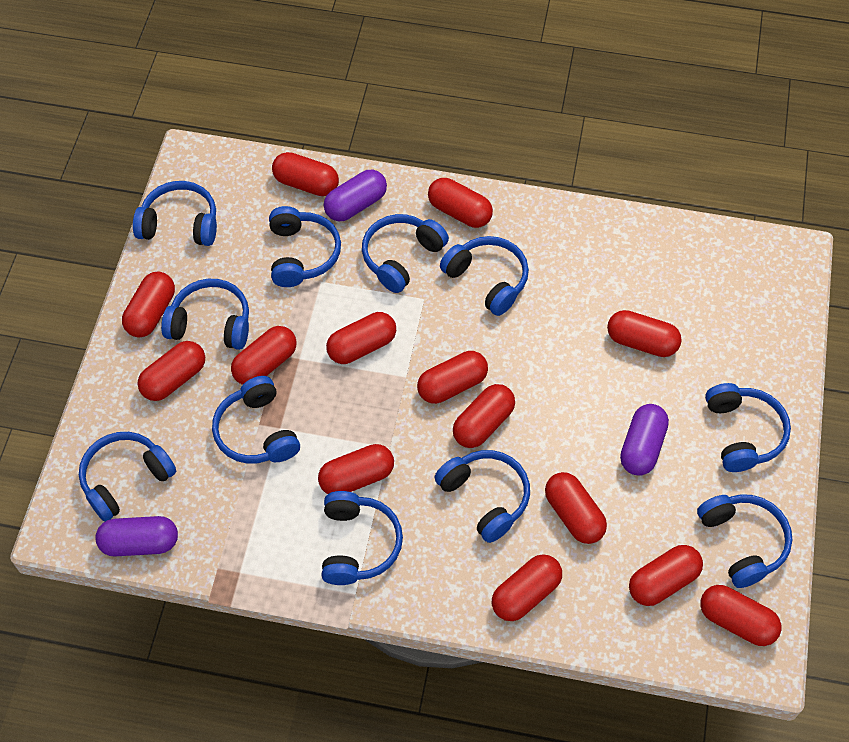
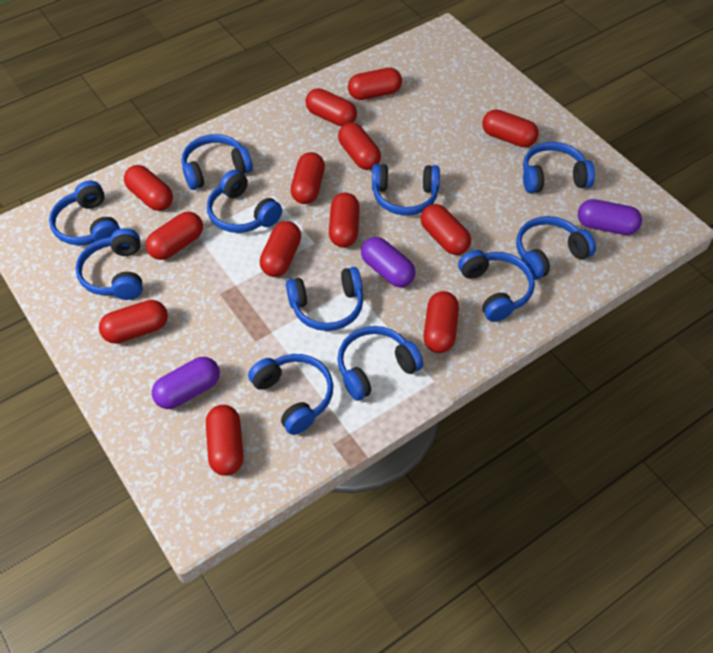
red capsule: [122,272,175,337] [137,341,205,401] [231,326,297,385] [272,152,339,196] [318,444,394,494] [326,312,396,364] [417,351,488,404] [428,178,493,228] [453,384,515,448] [492,554,562,621] [545,472,607,544] [607,310,682,357] [629,545,703,606] [700,585,781,646] = 14 -> [99,300,168,344] [124,165,173,211] [146,212,203,260] [206,405,244,476] [260,221,301,277] [291,152,325,204] [305,88,357,127] [329,192,360,248] [338,122,381,170] [348,68,402,100] [420,204,471,255] [424,291,459,353] [482,109,539,147] = 13

